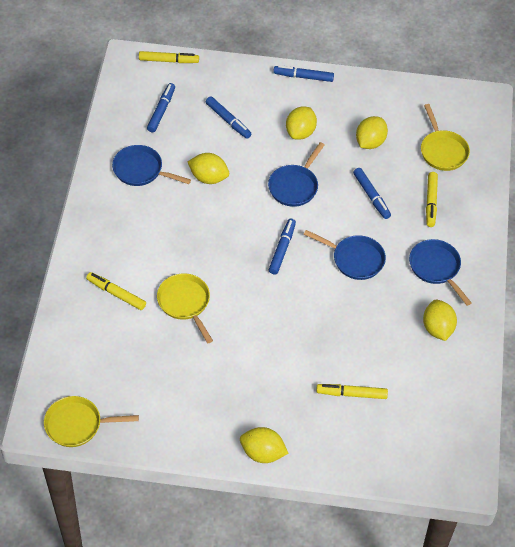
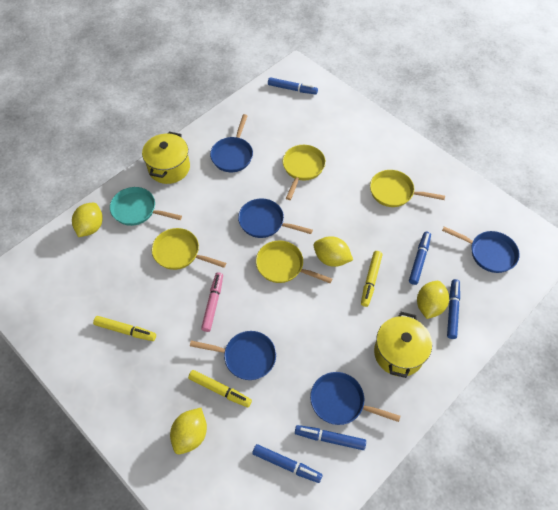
blue pan: [112,145,191,186] [268,142,325,207] [304,230,386,280] [409,239,472,306] = 4 -> [190,331,276,380] [210,114,253,172] [238,198,313,238] [310,372,400,425] [442,226,519,273] = 5
pink marker: none = 0 -> [201,272,223,332] = 1
turquoise pan: none = 0 -> [110,187,182,226] = 1
yellow lemon: [188,153,229,184] [240,427,288,463] [286,106,317,140] [356,116,388,149] [423,300,457,341] = 5 -> [72,203,103,237] [170,408,207,454] [313,236,353,267] [417,281,449,319] = 4
yellow marker: [86,272,146,310] [139,51,199,63] [316,384,388,399] [426,172,438,227] = 4 -> [93,316,156,341] [188,370,252,407] [361,251,382,307] = 3
yellow pan: [44,396,139,447] [157,273,213,343] [421,104,470,171] = 3 -> [152,228,226,270] [256,241,332,283] [283,145,326,200] [370,170,445,207] = 4
yellow pot: none = 0 -> [142,132,190,184] [374,312,432,378] = 2

